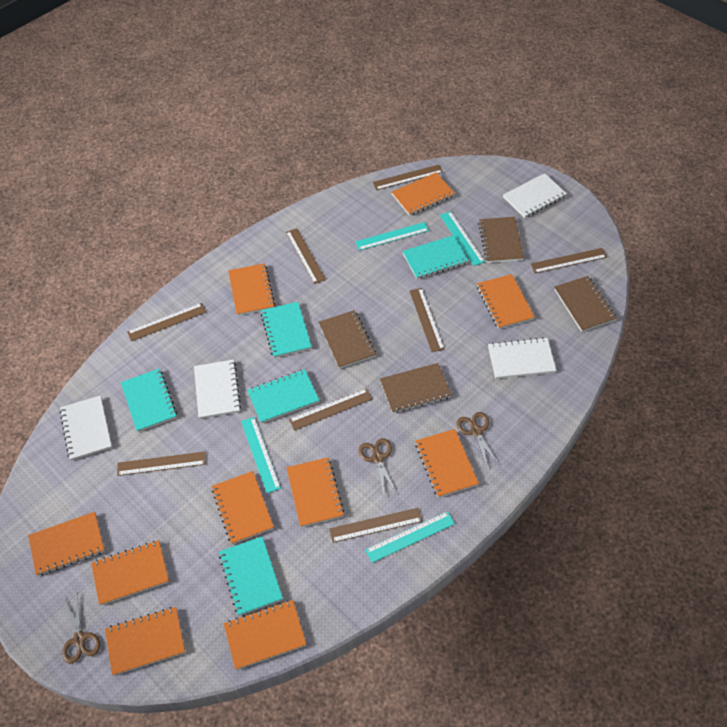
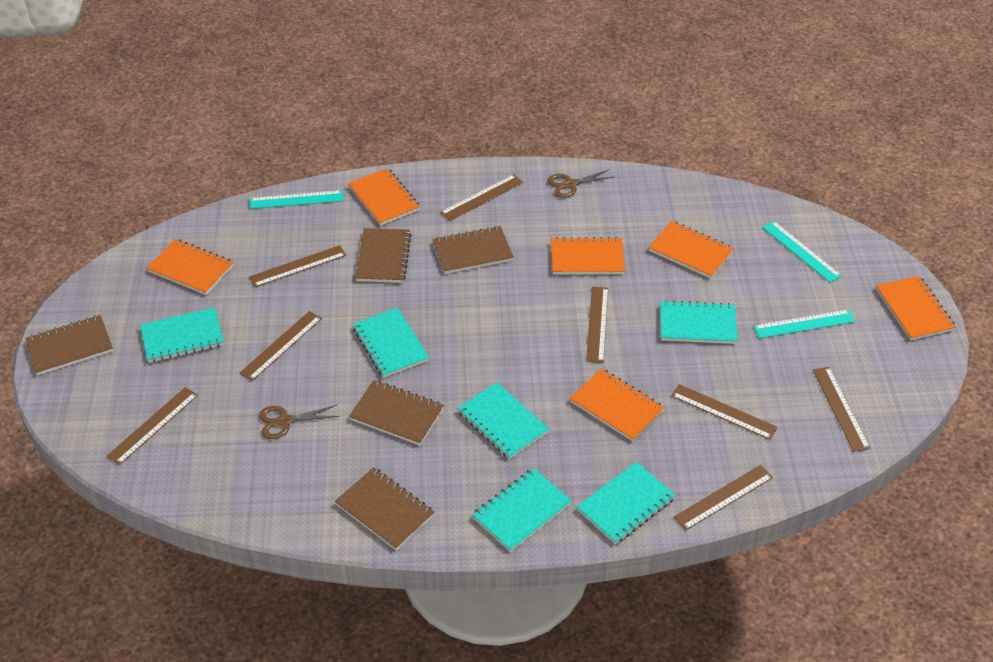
brown notebook: [319,310,376,369] [380,363,452,413] [478,217,524,263] [554,276,617,332] = 4 -> [25,315,113,375] [335,467,434,550] [349,380,444,445] [355,228,411,283] [433,226,514,274] = 5
brown scissors: [62,592,100,664] [359,438,397,495] [456,412,499,467] = 3 -> [259,405,340,439] [548,169,614,198] = 2
orange notebook: [28,512,105,576] [91,540,169,605] [105,607,186,676] [212,471,274,544] [224,600,307,670] [228,263,275,316] [286,457,344,527] [392,172,455,216] [415,429,479,498] [477,274,535,329] = 10 -> [147,239,234,295] [348,168,420,226] [551,237,625,274] [570,368,665,442] [649,221,734,279] [876,276,956,340] = 6
turquoise notebook: [121,369,177,432] [219,536,283,616] [247,369,319,424] [261,302,312,358] [402,235,469,279] = 5 -> [140,307,224,363] [353,308,429,378] [457,382,549,459] [472,468,572,552] [577,462,676,544] [660,300,738,344] = 6
turquoise ruler: [241,417,281,493] [355,222,429,251] [365,511,455,563] [440,211,485,266] = 4 -> [249,190,343,209] [753,309,855,338] [762,221,842,283] = 3
white notebook: [59,395,112,461] [194,360,241,419] [488,337,556,379] [503,173,567,218] = 4 -> none = 0

